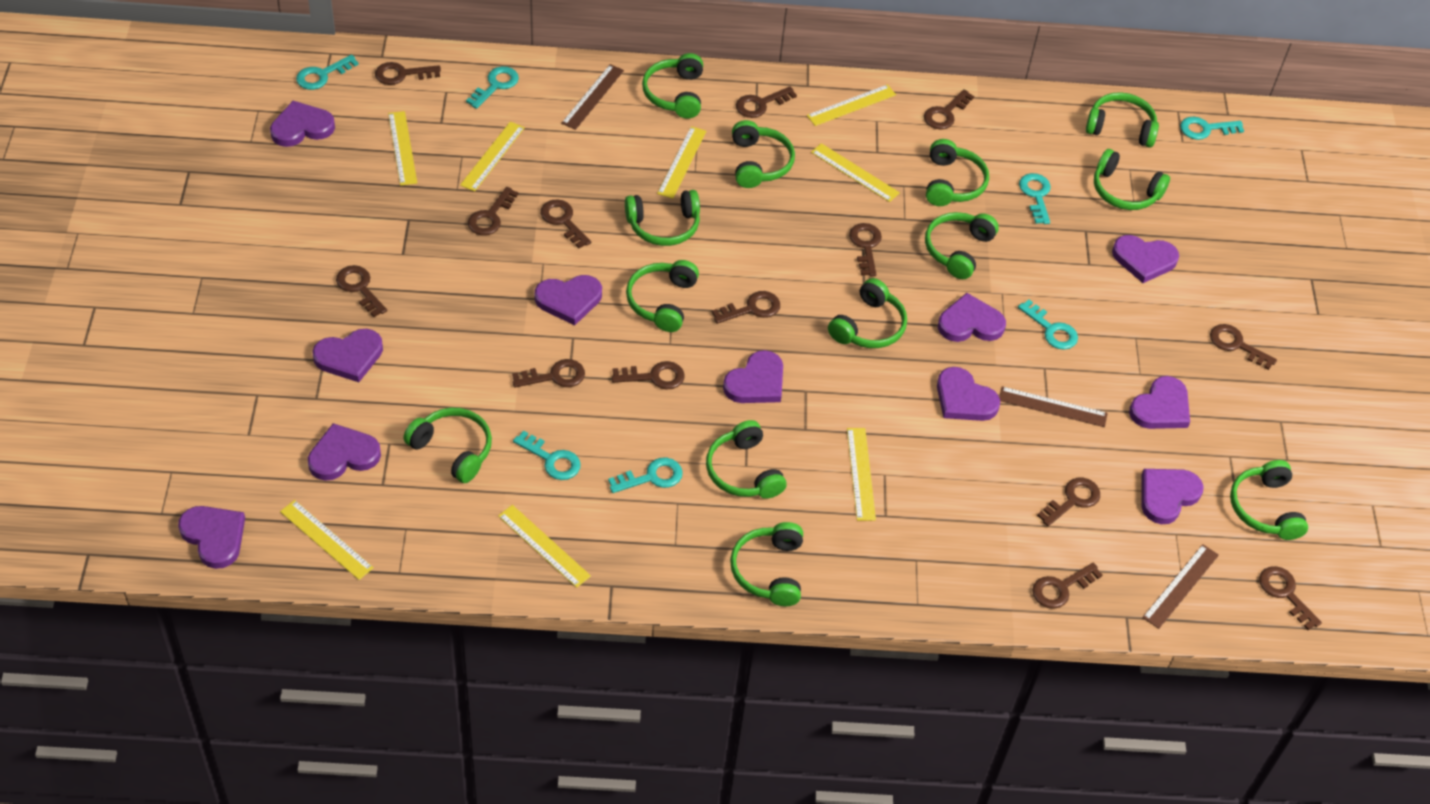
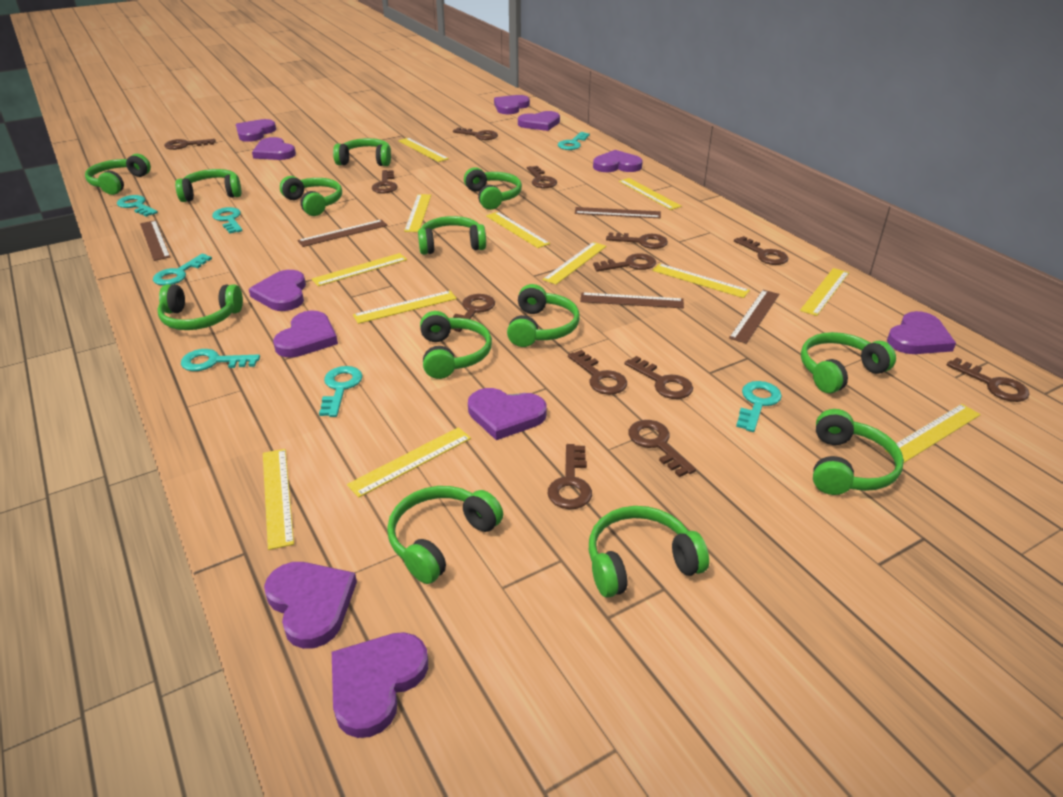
brown key: [336,265,387,317] [375,62,441,85] [468,187,519,236] [512,359,585,388] [540,199,591,249] [611,361,685,390] [712,291,780,324] [736,86,797,118] [849,223,882,276] [924,89,974,130] [1032,563,1102,609] [1037,478,1100,526] [1210,324,1277,370] [1259,566,1322,630] = 14 -> [164,139,216,150] [372,170,398,193] [453,128,498,140] [453,294,495,332] [527,166,557,188] [548,444,592,509] [568,350,627,395] [593,253,656,272] [606,232,668,249] [624,356,693,399] [628,420,696,477] [734,236,789,265] [946,358,1029,402] = 13
brown ruler: [561,64,624,130] [999,386,1108,427] [1142,544,1219,629] = 3 -> [140,220,170,261] [298,219,388,247] [575,207,661,218] [580,292,684,308] [729,290,779,344] = 5
yellow ruler: [280,500,374,580] [388,111,417,186] [460,122,525,192] [498,505,591,588] [657,126,707,199] [807,84,896,126] [811,143,900,202] [847,428,876,521] = 8 -> [263,449,294,550] [312,253,407,286] [347,427,471,498] [353,291,457,324] [398,138,449,162] [404,194,431,232] [486,212,550,248] [542,242,606,284] [619,178,682,210] [652,263,750,298] [800,268,849,316] [885,404,981,463] = 12

